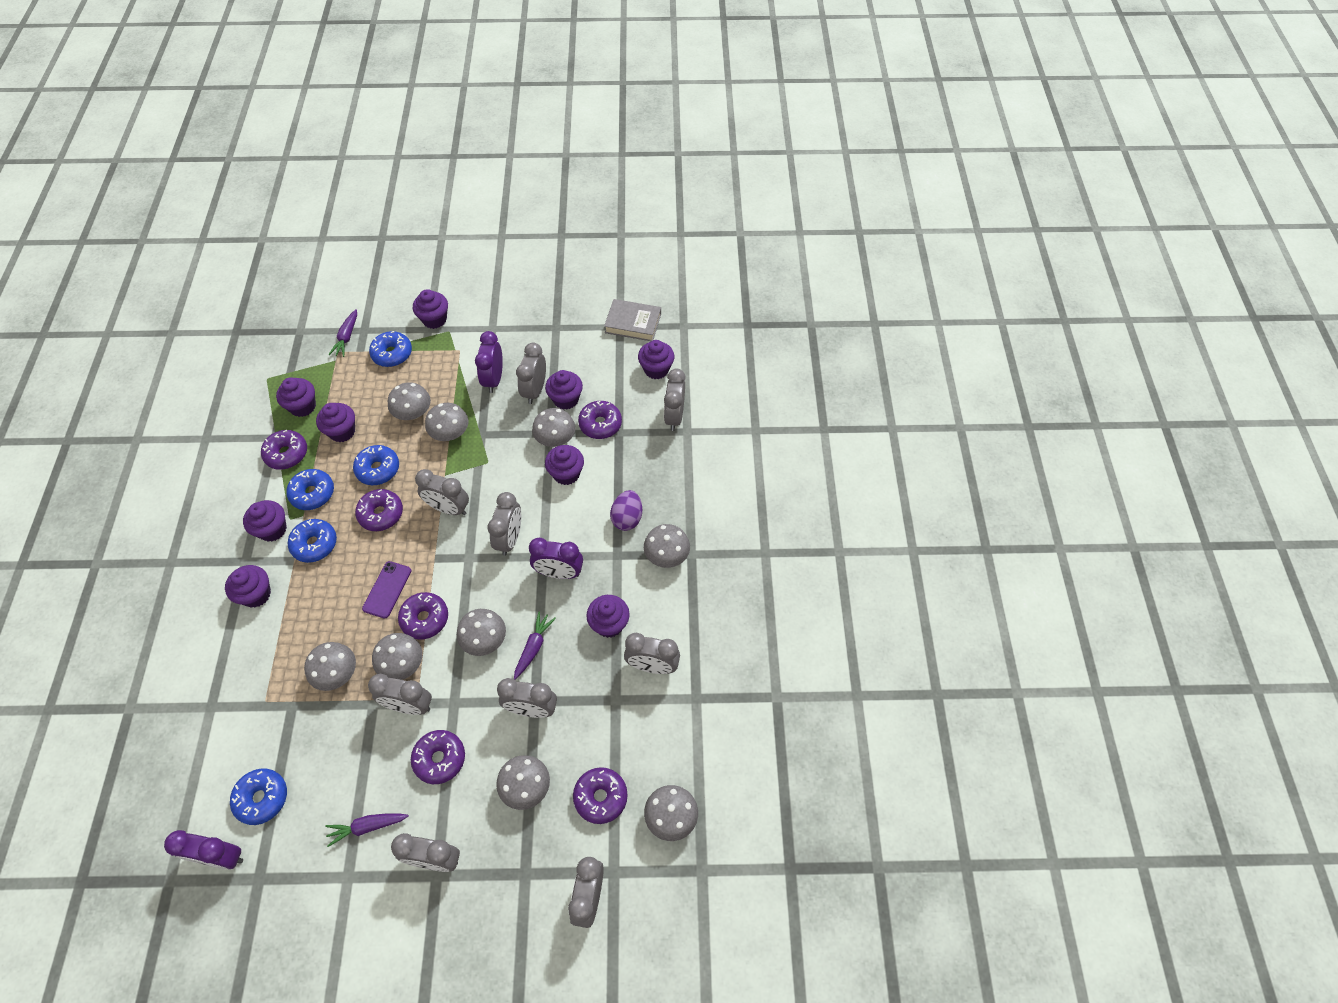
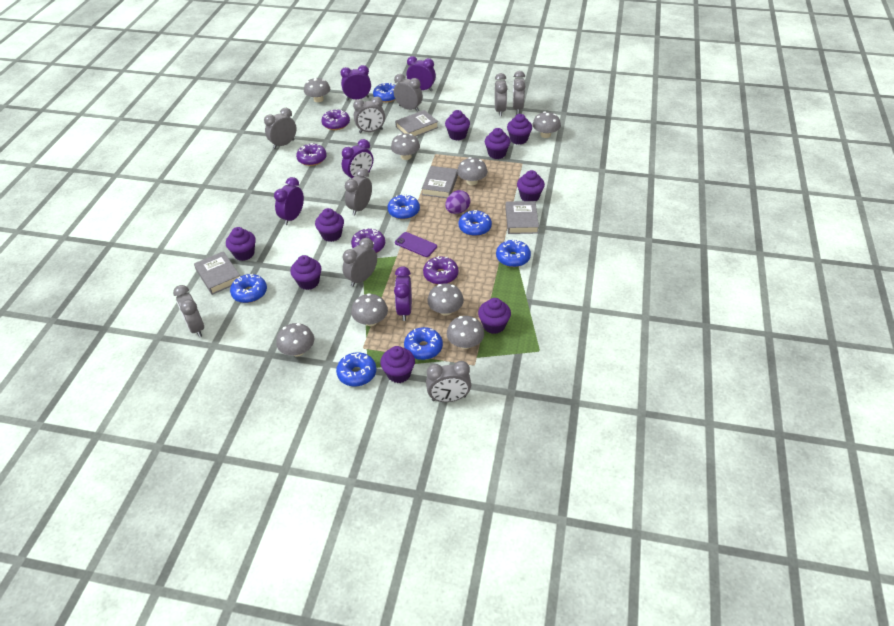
blue donut: [230,768,287,825] [286,469,334,510] [288,519,337,563] [353,445,399,485] [369,331,412,367] = 5 -> [230,274,267,303] [336,352,376,387] [373,83,396,102] [387,195,420,220] [404,327,443,360] [458,210,492,236] [496,240,531,267] = 7
grey book: [604,299,661,341] = 1 -> [194,251,240,295] [395,110,439,137] [422,166,458,198] [505,201,539,234] = 4
grey mushroom: [304,642,356,691] [372,633,422,680] [388,383,431,420] [425,403,468,441] [457,609,506,656] [496,755,550,810] [532,408,575,447] [644,524,690,568] [644,785,698,841] = 9 -> [276,323,314,357] [304,77,330,102] [351,293,388,326] [391,134,420,160] [427,283,464,316] [447,316,484,349] [457,157,488,185] [532,111,561,138] = 8
purple carrot: [325,814,409,847] [328,309,357,357] [514,612,556,679] = 3 -> none = 0
purple clock: [164,830,243,870] [475,331,503,393] [529,538,583,579] = 3 -> [274,177,304,225] [341,65,371,100] [342,139,373,179] [394,266,412,321] [406,56,436,91] = 5
purple donut: [261,430,307,470] [355,489,403,531] [398,592,448,640] [411,730,465,784] [573,767,628,824] [578,401,622,439] = 6 -> [296,143,327,166] [321,109,350,130] [351,228,385,253] [423,256,458,284] = 4

